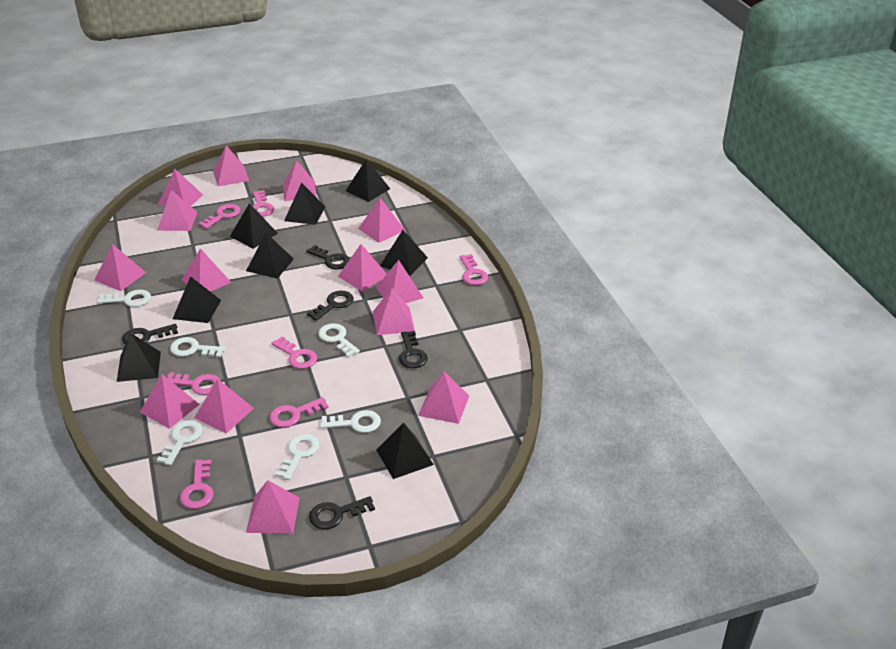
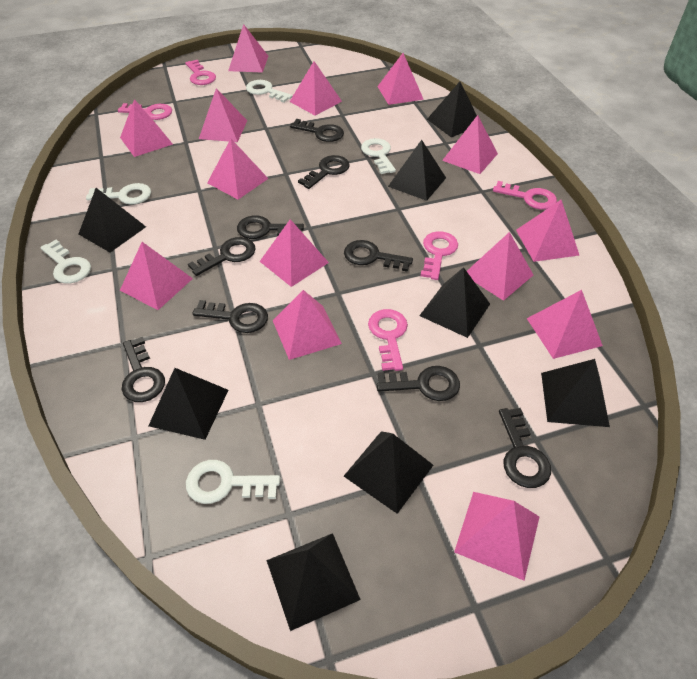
black key: [122,324,178,344] [306,245,350,269] [307,291,353,321] [309,496,375,529] [399,331,428,368] = 5 -> [122,337,165,402] [188,237,256,276] [192,300,268,333] [237,216,304,239] [290,119,344,142] [298,155,350,189] [344,240,413,272] [377,366,460,401] [499,408,551,488] = 9
pink key: [167,372,220,395] [180,460,214,509] [198,204,240,229] [253,190,274,217] [270,397,329,428] [271,336,317,369] [460,254,488,285] = 7 -> [118,103,172,120] [185,60,216,85] [368,309,408,371] [421,231,458,280] [493,181,557,210] = 5
white key: [97,289,151,307] [157,420,203,466] [170,337,226,358] [275,434,319,480] [318,323,360,357] [320,410,381,433] = 6 -> [40,240,91,284] [86,183,151,204] [186,460,280,504] [246,80,293,103] [361,138,396,174] = 5

